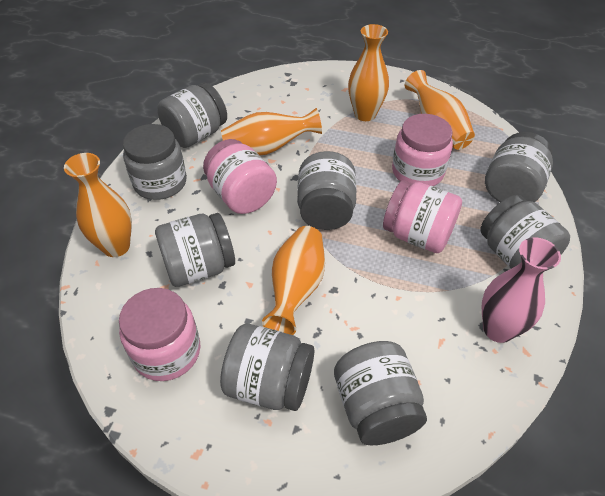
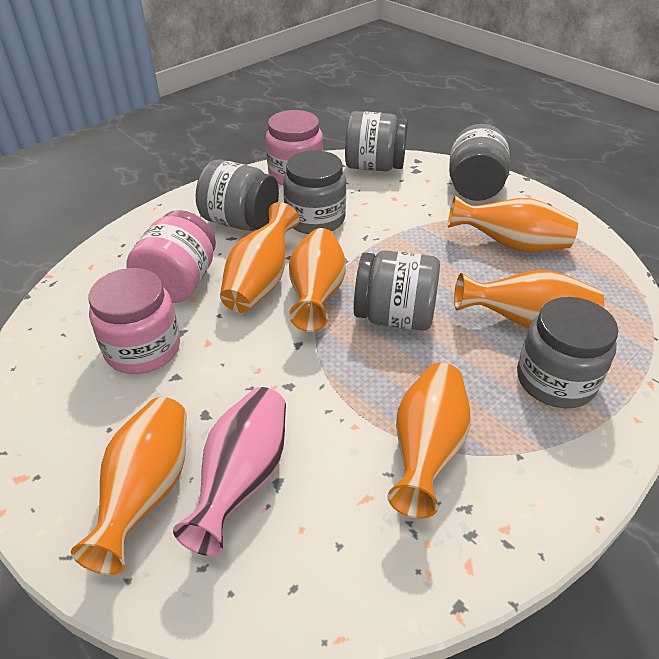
grey jar: [123,124,187,200] [155,213,235,287] [157,83,227,148] [220,324,314,411] [297,151,357,230] [334,341,427,445] [480,195,570,269] [485,132,553,202] = 8 -> [196,159,279,230] [283,150,346,234] [345,111,408,171] [354,250,440,331] [449,124,510,201] [517,297,618,408] = 6
orange vase: [64,153,132,257] [221,108,322,155] [262,226,325,335] [348,24,389,121] [405,70,475,150] = 5 -> [71,397,187,575] [220,202,299,313] [289,228,346,332] [387,363,471,519] [448,195,578,252] [454,270,604,328] = 6
pink jar: [119,288,200,381] [203,139,277,214] [383,180,462,253] [392,114,453,186] = 4 -> [88,268,180,374] [126,210,216,303] [266,110,323,185] = 3

